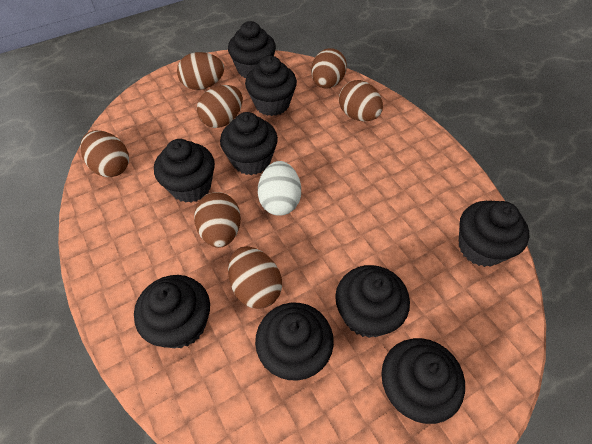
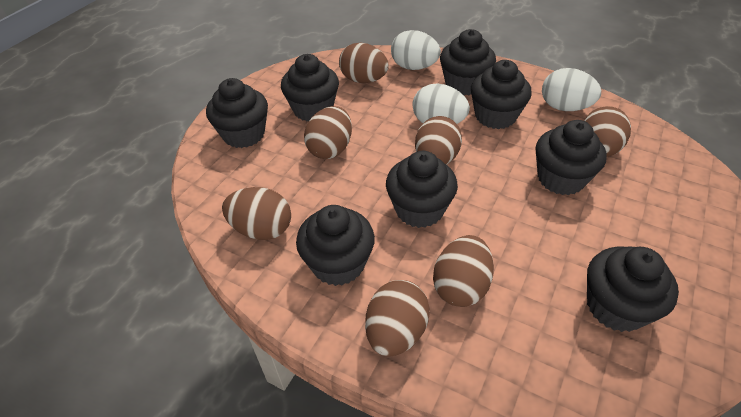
black cupcake: [134,275,210,348] [154,139,215,203] [220,112,278,175] [228,21,276,78] [245,55,297,116] [255,303,334,380] [335,265,410,338] [381,338,465,424] [459,201,529,267] = 9 -> [206,78,268,148] [281,54,339,121] [296,205,375,286] [386,151,458,228] [440,29,496,95] [471,60,532,129] [535,120,607,195] [587,246,679,332] = 8
white egg: [258,161,301,216] = 1 -> [391,30,441,70] [413,84,470,124] [542,68,601,111] = 3

